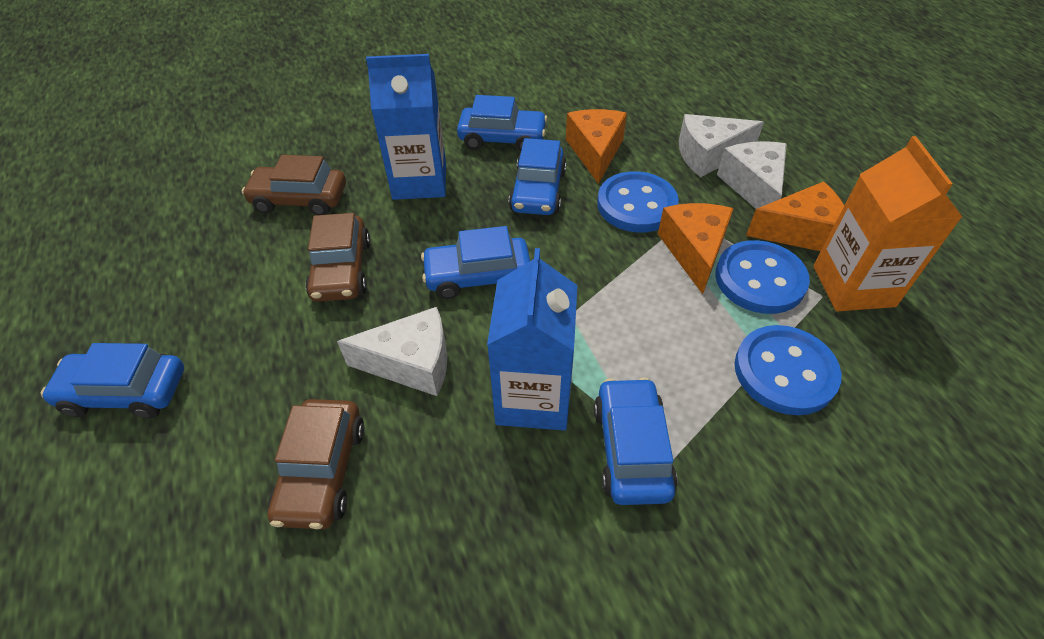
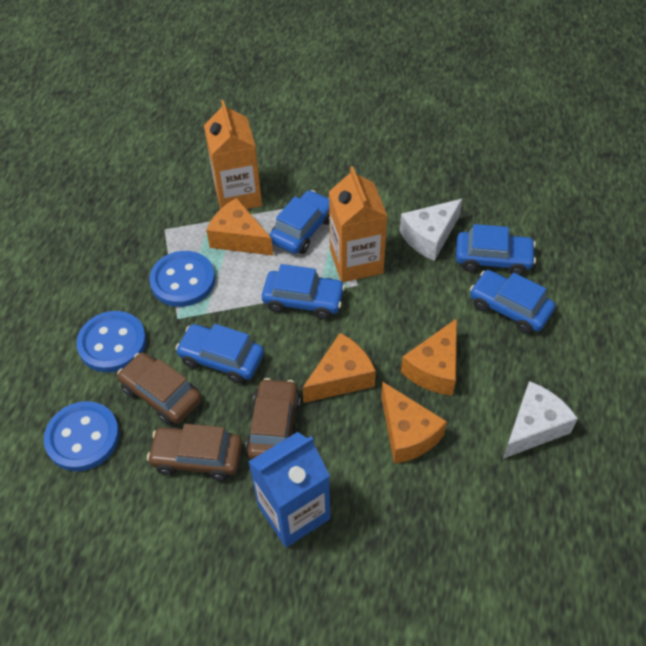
blue carton: [366,54,446,200] [487,248,577,431] = 2 -> [248,432,330,547] = 1
orange carton: [813,136,962,311] = 1 -> [204,100,262,209] [329,166,387,282] = 2
orange cheese: [566,109,627,184] [658,203,734,294] [746,181,844,251] = 3 -> [206,198,273,256] [303,333,376,403] [381,381,447,464] [401,318,457,396] = 4
white cheese: [337,307,447,396] [679,114,764,177] [717,141,787,209] = 3 -> [400,199,462,261] [503,381,578,459] = 2

